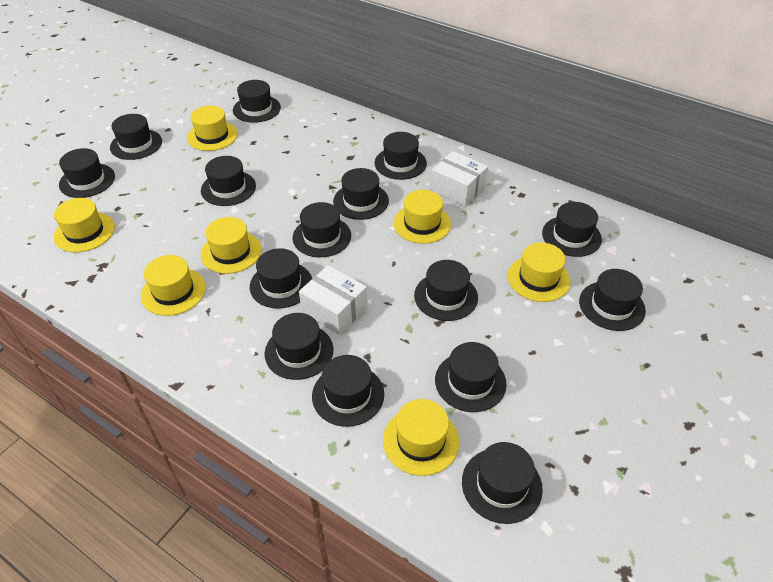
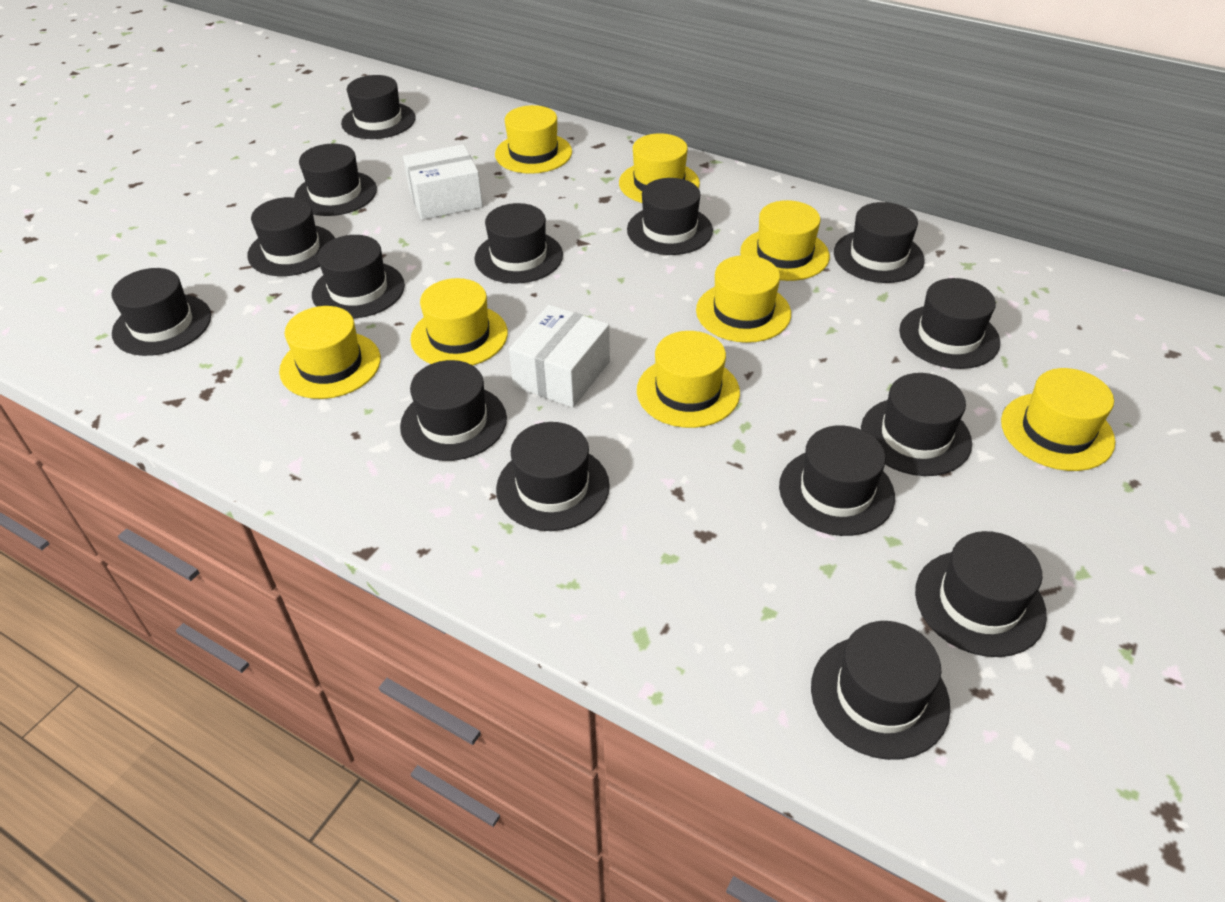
yellow hat: [54,198,115,252] [141,255,206,316] [187,106,238,151] [201,217,261,274] [383,399,459,476] [393,190,451,244] [508,242,571,302] = 7 -> [279,306,381,399] [411,278,508,365] [495,105,572,174] [619,133,700,203] [637,331,740,428] [696,255,791,343] [740,200,830,281] [1001,368,1115,471] = 8

